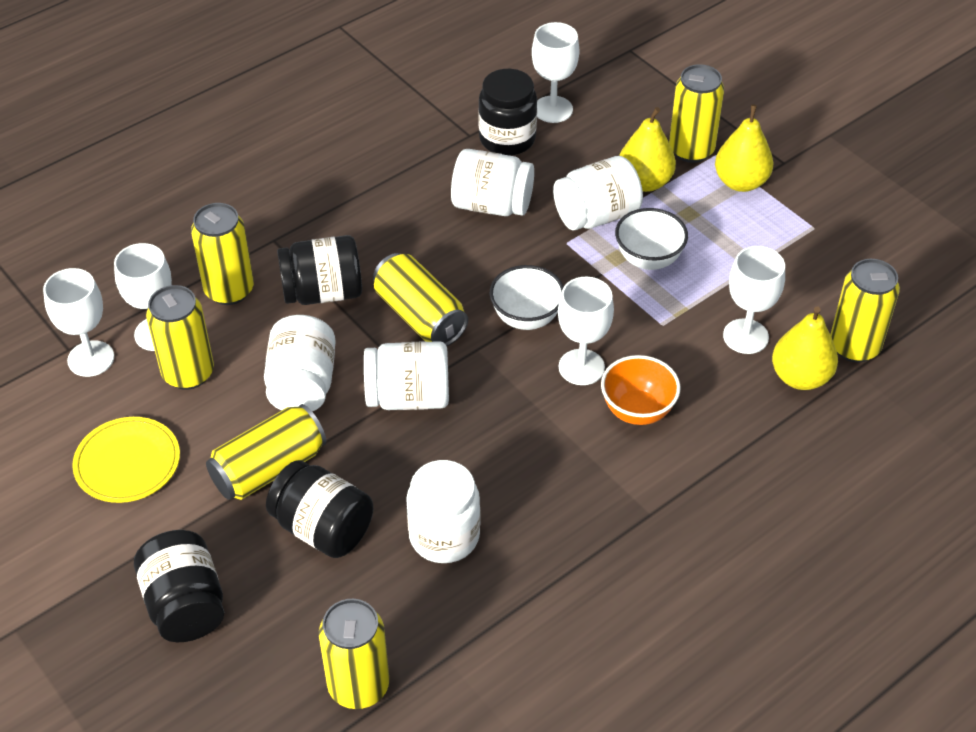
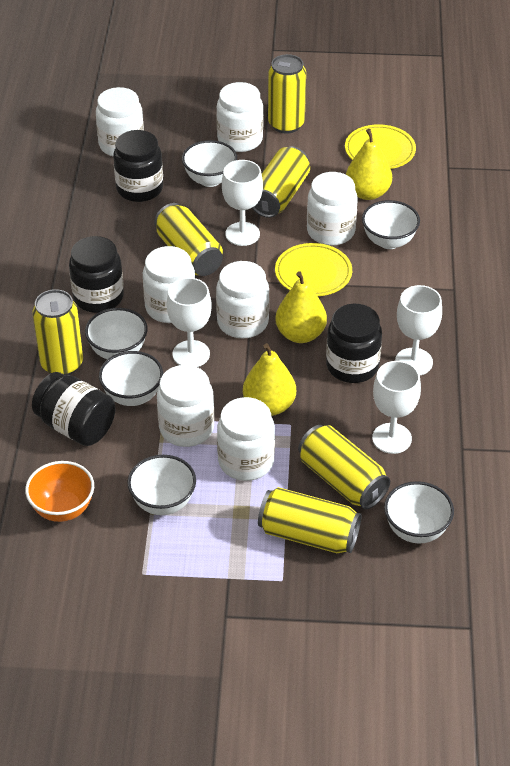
white bowl: [490,265,564,330] [615,208,688,270] = 2 -> [85,308,148,359] [99,351,163,406] [127,455,196,515] [182,140,237,187] [362,200,420,249] [384,481,454,543] = 6
white goblet: [43,268,114,377] [114,243,172,351] [532,22,579,123] [558,277,614,385] [723,246,785,354] = 5 -> [167,278,212,367] [222,160,263,246] [372,361,421,454] [395,285,442,375] = 4
white jar: [264,315,336,411] [364,341,449,410] [406,460,480,563] [451,149,534,216] [553,156,643,230] = 5 -> [96,87,144,156] [143,246,195,323] [157,365,214,447] [216,82,263,152] [216,261,269,338] [217,397,275,481] [307,172,358,246] = 7
yellow can: [146,285,214,390] [191,203,254,305] [206,404,326,500] [319,599,389,709] [373,253,468,346] [669,64,724,163] [830,259,900,362] = 7 -> [32,289,83,375] [154,203,223,276] [252,147,310,218] [258,487,362,553] [268,54,306,134] [298,425,390,509] = 6
yellow plate: [72,417,180,503] = 1 -> [275,243,352,296] [345,124,416,169] = 2

